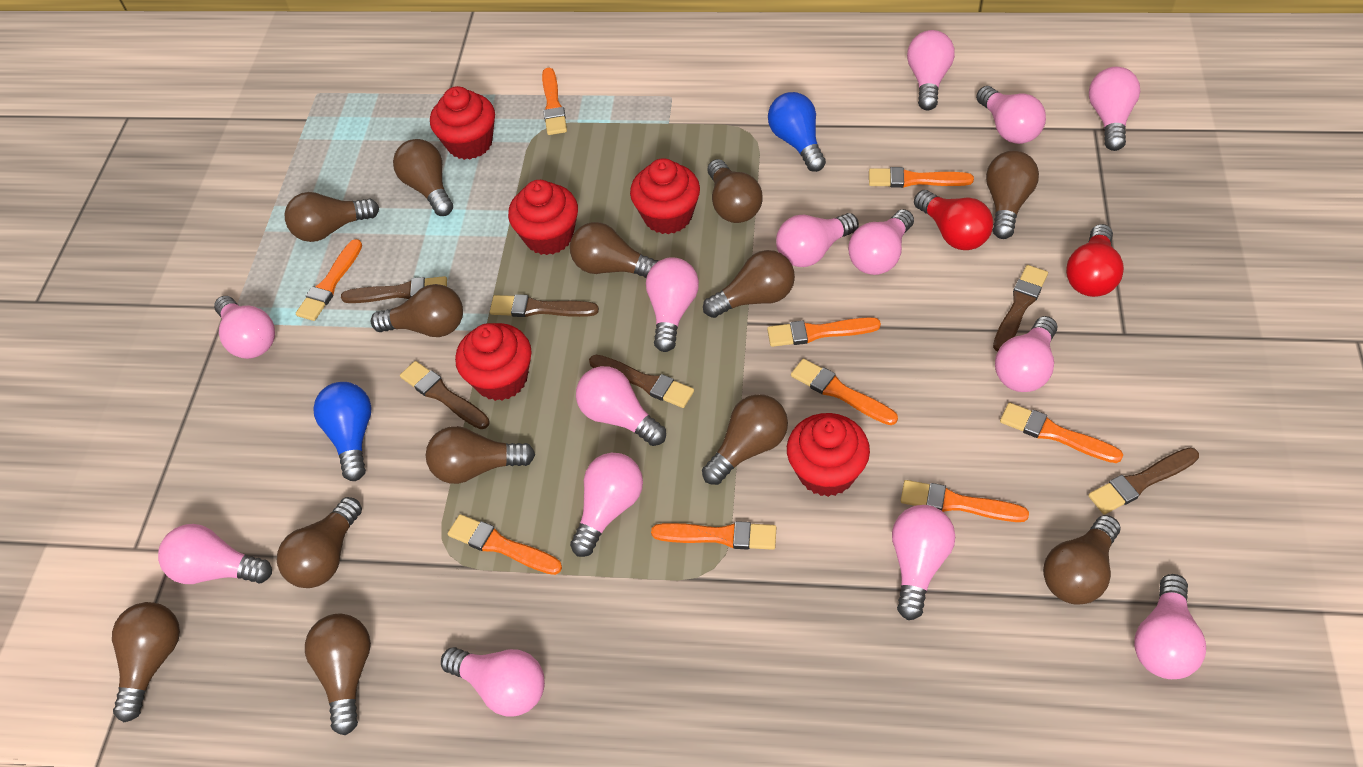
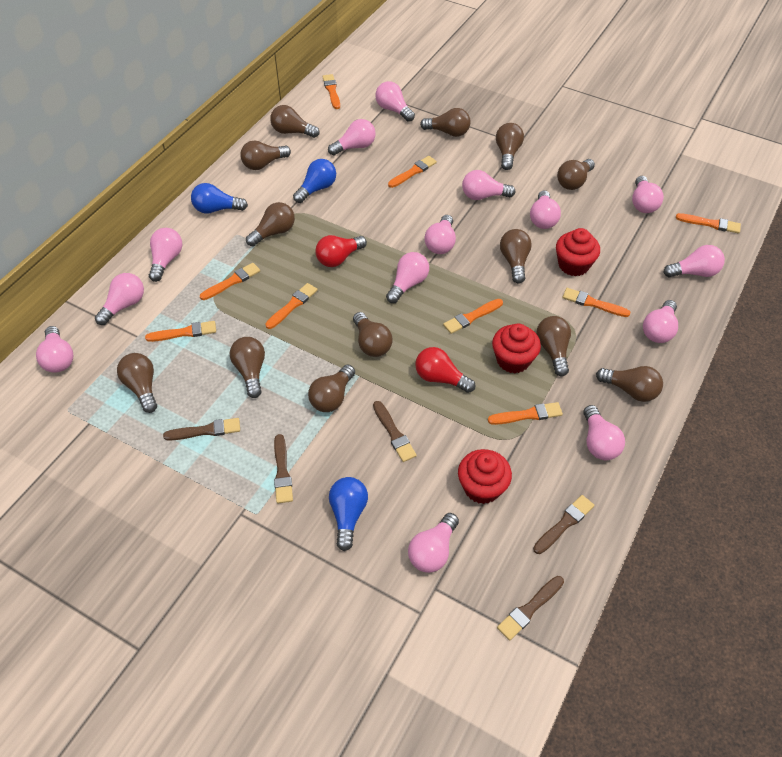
blue light bulb: [313,382,372,481] [768,92,826,172] = 2 -> [191,183,248,214] [293,159,336,203] [329,477,368,551] = 3
brown brush: [341,276,447,303] [400,361,490,429] [490,294,599,317] [589,355,694,408] [993,265,1048,351] [1088,447,1199,515] = 6 -> [163,418,240,441] [274,434,293,503] [373,401,417,462] [497,576,564,641] [533,495,594,554] = 5
red cupcake: [430,86,495,160] [455,323,532,401] [508,180,578,255] [630,158,700,234] [787,413,870,497] = 5 -> [458,449,512,504] [492,324,541,373] [556,228,600,276] = 3

